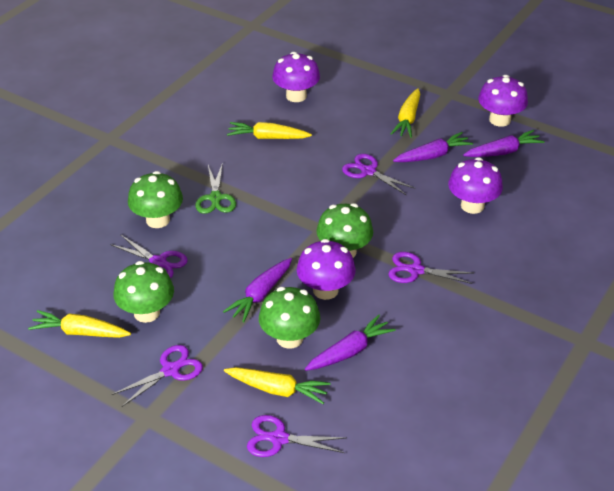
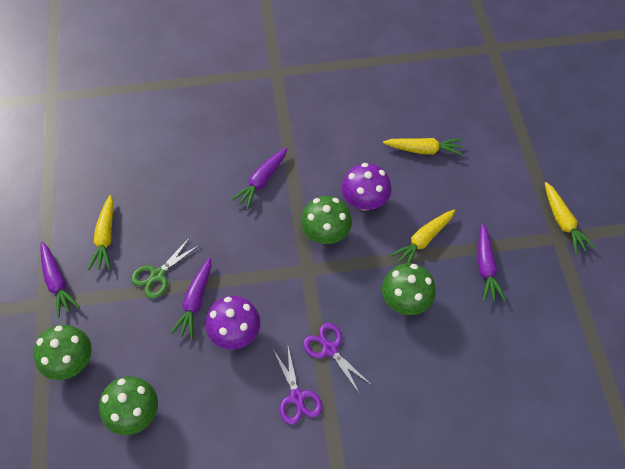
purple mushroom: [272,52,320,102] [297,239,356,300] [448,157,503,214] [478,75,528,127] = 4 -> [205,296,260,349] [342,163,391,211] = 2
purple scissors: [110,234,188,279] [112,345,203,407] [247,415,345,457] [342,154,415,195] [388,252,473,284] = 5 -> [273,347,322,425] [303,323,370,394] = 2

